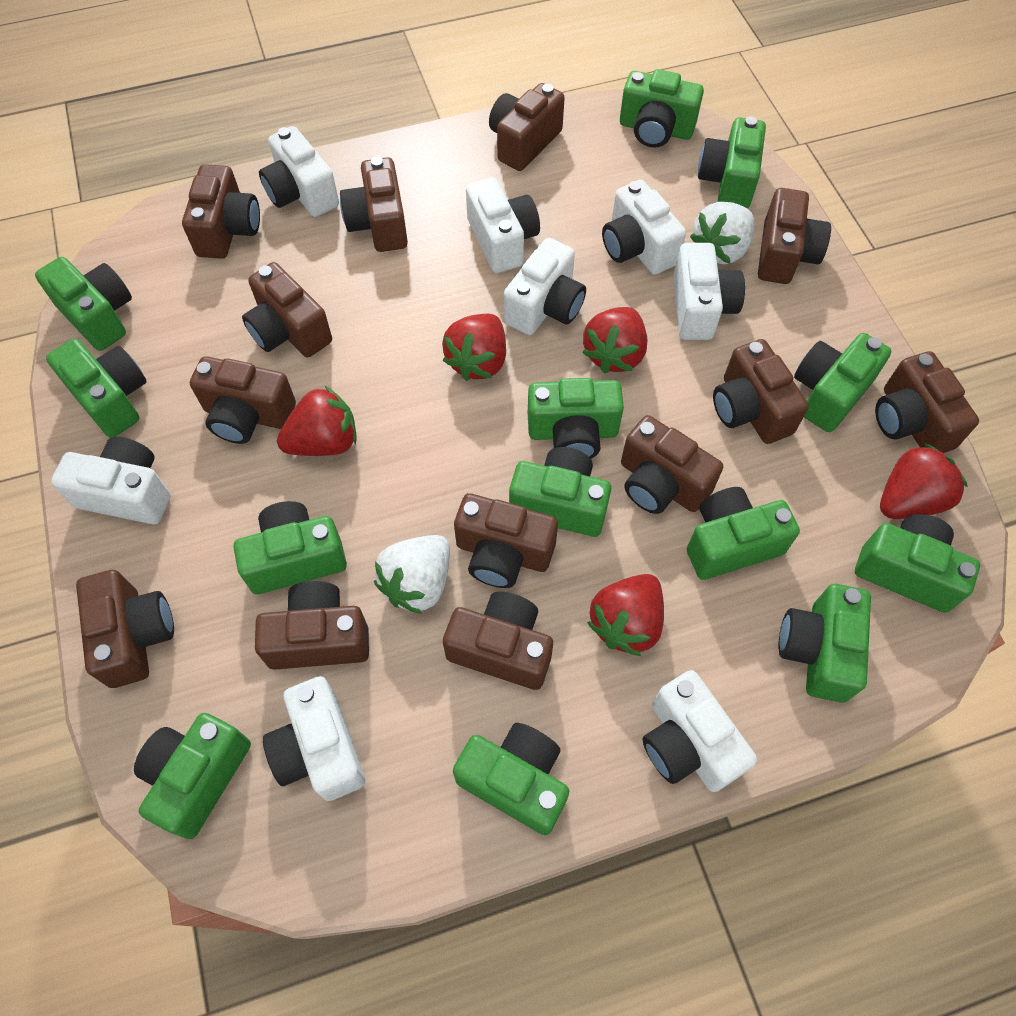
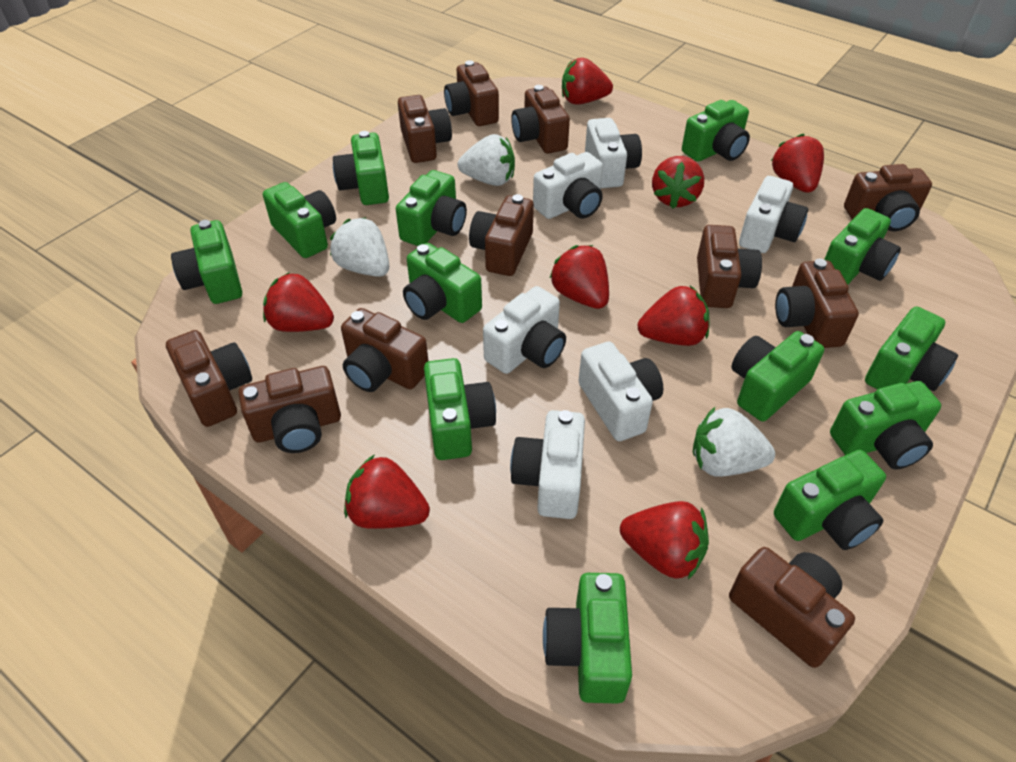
brown camera: [76,570,174,688] [182,164,260,259] [190,356,296,444] [242,262,332,357] [255,581,369,670] [340,156,408,252] [443,591,553,690] [454,493,558,588] [489,83,565,171] [621,415,723,514] [713,339,809,444] [758,188,831,284] [875,351,979,453] = 13 -> [166,330,252,427] [238,366,341,453] [341,308,428,392] [398,95,452,163] [444,60,499,126] [469,194,534,276] [511,85,570,154] [697,225,762,308] [729,547,855,668] [775,259,859,348] [844,164,932,231] = 11
red strawberry: [277,386,357,456] [442,314,506,381] [582,307,648,374] [587,574,664,656] [880,443,968,519] = 5 -> [263,273,334,332] [344,454,430,529] [550,245,609,309] [562,58,613,105] [620,501,709,579] [638,286,710,346] [652,156,704,209] [771,134,824,193] = 8
white camera: [51,436,171,524] [259,126,339,217] [263,676,365,801] [466,177,540,273] [504,238,586,335] [602,180,686,275] [642,670,757,792] [673,243,745,340] = 8 -> [483,286,566,374] [510,410,585,519] [533,152,603,219] [578,342,663,441] [585,118,642,188] [739,176,808,253] = 6
white strawberry: [374,535,450,614] [690,202,754,264] = 2 -> [330,217,389,277] [458,134,515,186] [693,407,775,477] = 3

